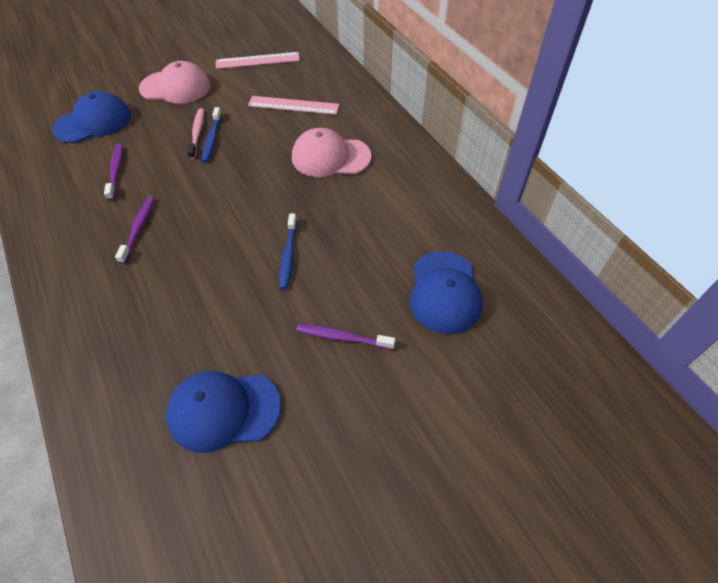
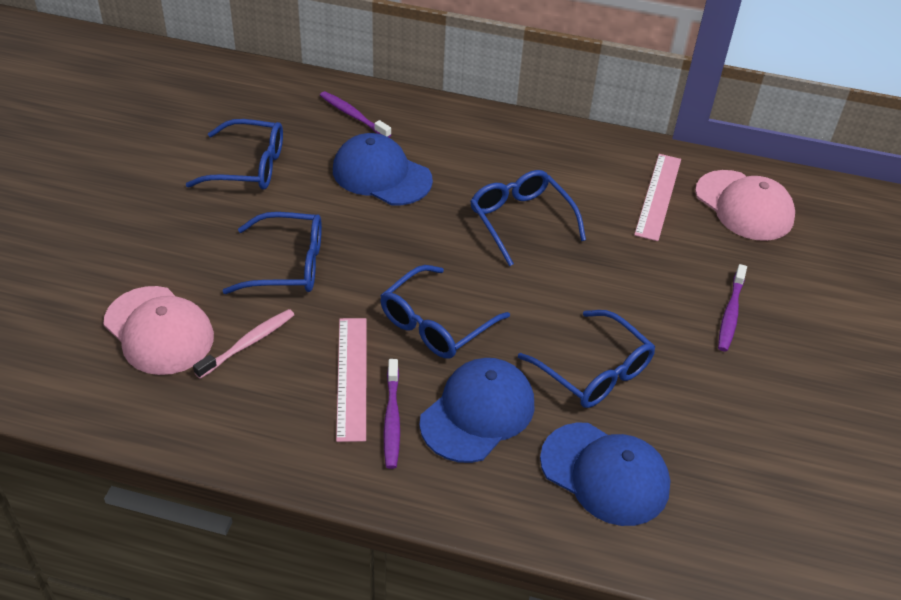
blue glasses: none = 0 -> [186,119,283,190] [223,212,322,294] [380,265,510,359] [470,170,586,266] [518,310,655,408] = 5
blue toothbrush: [201,107,222,163] [279,213,297,289] = 2 -> none = 0

